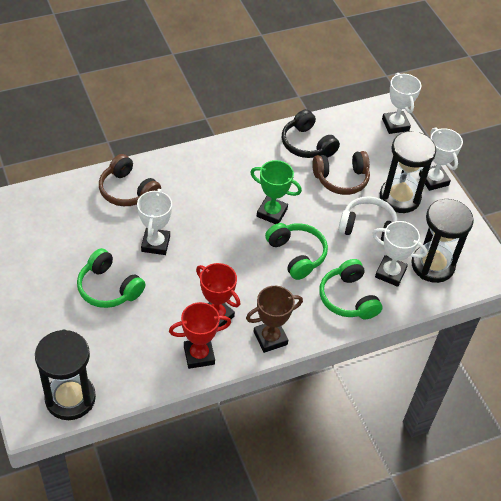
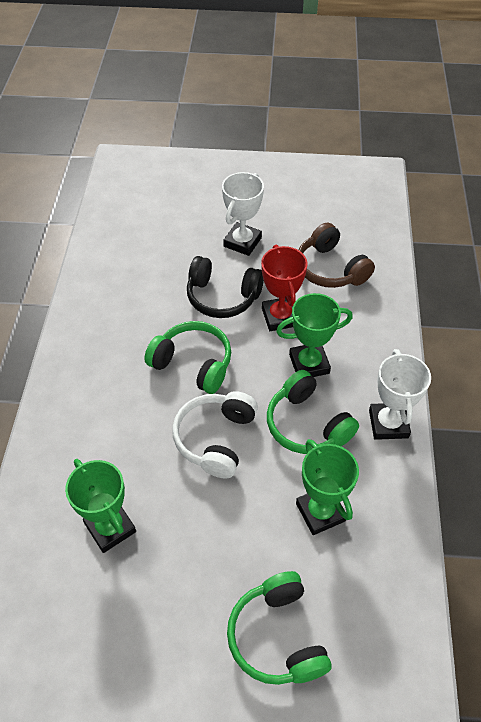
black hourglass: [35,330,96,420] [380,131,436,213] [411,199,474,283] = 3 -> none = 0
brown headphones: [99,154,161,206] [312,151,370,195] = 2 -> [299,222,375,288] = 1
brown trophy: [246,286,303,353] = 1 -> none = 0
green trophy: [250,160,302,224] = 1 -> [65,459,136,553] [276,293,353,377] [296,439,359,535] = 3
red trophy: [169,302,231,369] [196,263,240,327] = 2 -> [261,245,308,331] = 1
white trophy: [137,189,172,255] [372,221,428,287] [382,73,421,134] [419,127,463,191] = 4 -> [222,172,264,256] [369,349,431,440] = 2

